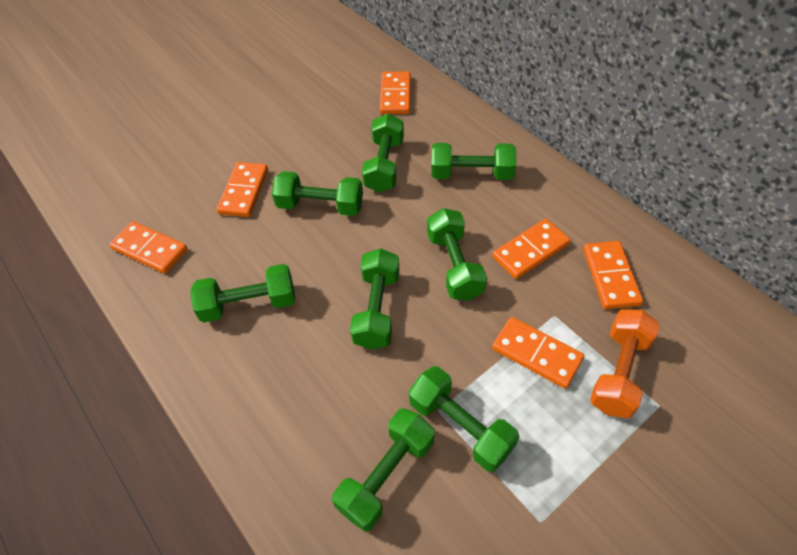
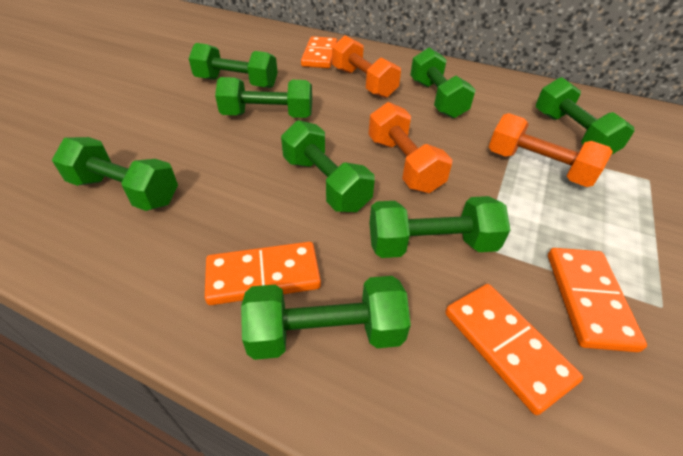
orange domino: [109,221,187,274] [217,162,268,217] [380,71,411,114] [492,219,570,279] [492,317,584,389] [583,241,643,309] = 6 -> [205,242,321,305] [301,36,337,68] [445,284,583,415] [548,248,647,352] = 4
orange dumbbell: [590,309,660,418] = 1 -> [332,35,401,98] [368,102,452,193] [489,113,613,187] = 3

